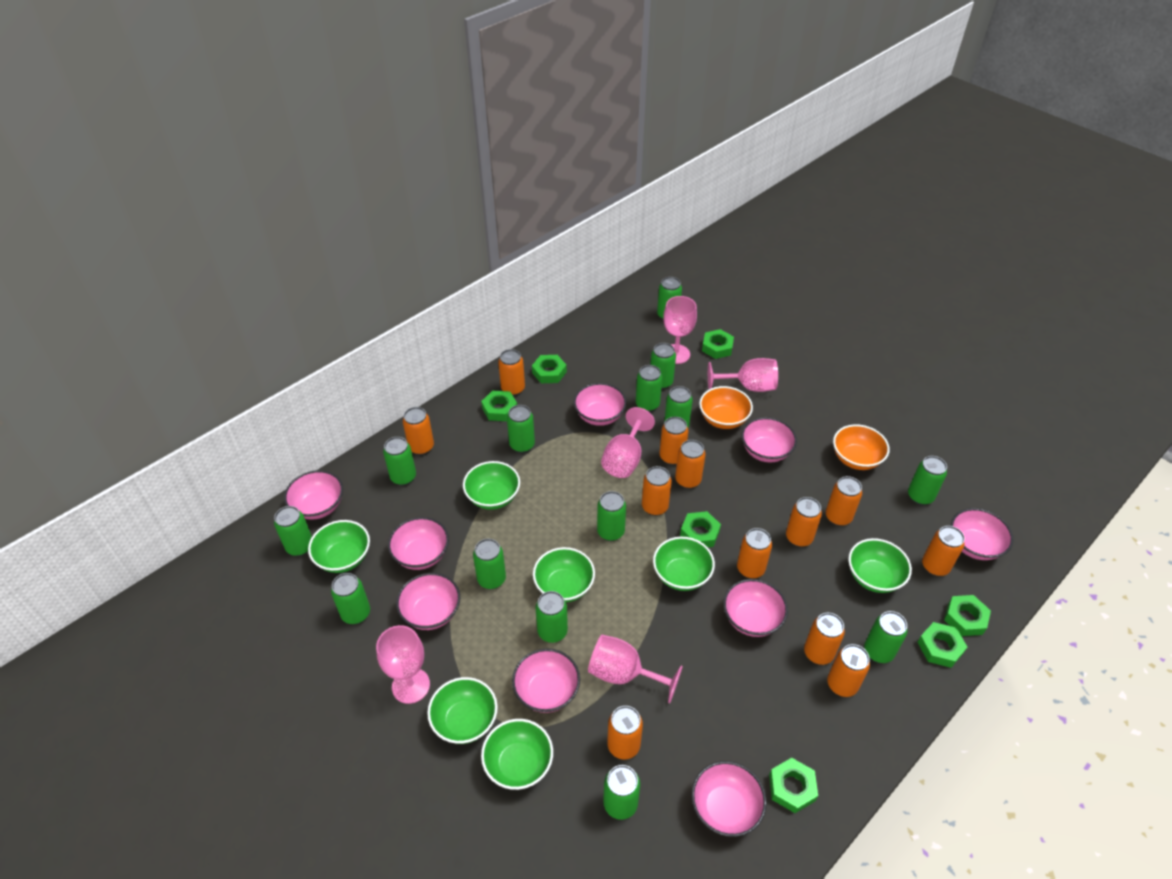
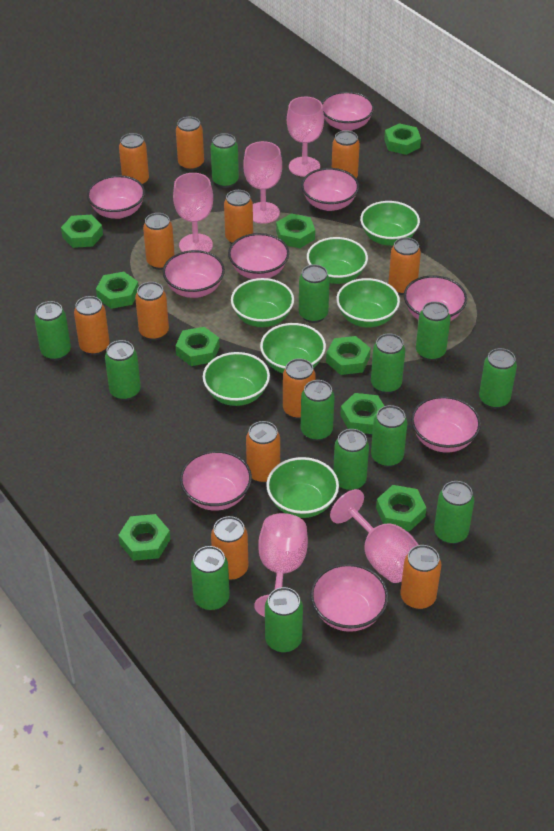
green can: [274,506,312,556] [331,573,370,624] [383,437,416,486] [473,539,506,589] [507,405,535,453] [536,591,568,643] [597,491,626,541] [603,765,640,820] [636,365,662,412] [650,343,676,389] [657,277,682,320] [664,386,693,428] [864,611,907,663] [908,456,947,505] = 14 -> [34,301,71,361] [105,340,141,401] [191,546,230,611] [211,133,239,188] [265,587,303,653] [299,264,330,323] [301,380,335,441] [333,429,369,491] [371,334,405,394] [371,405,407,467] [416,301,451,361] [434,481,474,544] [479,348,517,409] = 13
green nut: [481,391,517,421] [532,355,567,383] [680,511,721,547] [702,329,734,359] [769,758,818,813] [918,622,967,668] [944,595,991,636] = 7 -> [61,215,103,248] [96,272,139,309] [118,514,171,561] [175,327,220,366] [276,213,315,248] [326,336,371,375] [340,393,384,434] [376,485,426,532] [384,123,421,155] = 9
orange bowl: [699,386,753,429] [833,424,890,470] = 2 -> none = 0

